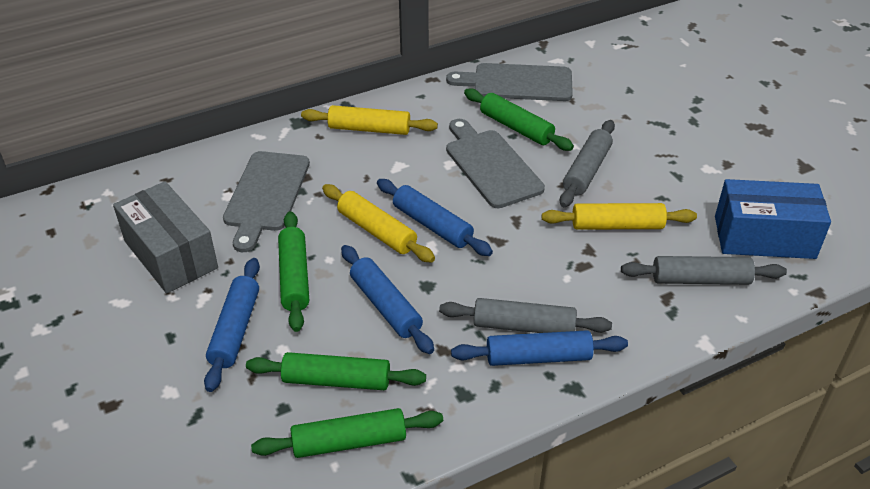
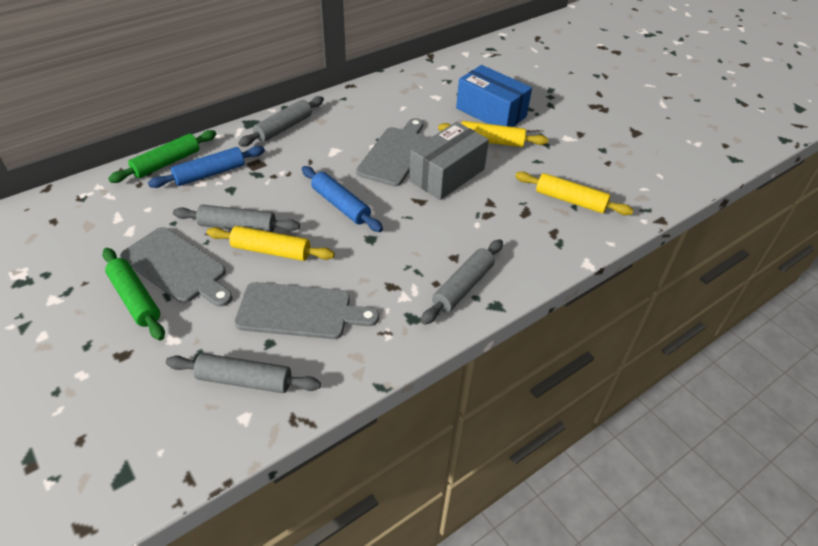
blue rolling pin: [204,258,260,392] [341,245,434,354] [377,179,493,256] [451,330,628,366] = 4 -> [148,146,265,188] [302,166,383,232] = 2
green rolling pin: [246,352,426,390] [251,408,443,458] [278,211,309,332] [464,88,574,151] = 4 -> [102,248,165,340] [108,130,216,183] = 2
grey rolling pin: [439,298,612,333] [560,120,615,207] [621,256,787,285] = 3 -> [166,353,321,393] [173,205,300,232] [238,96,324,147] [421,239,503,325] = 4

